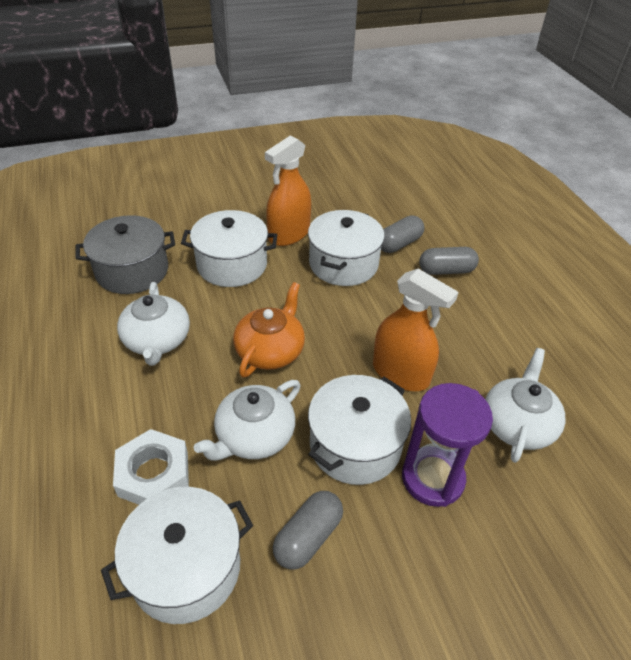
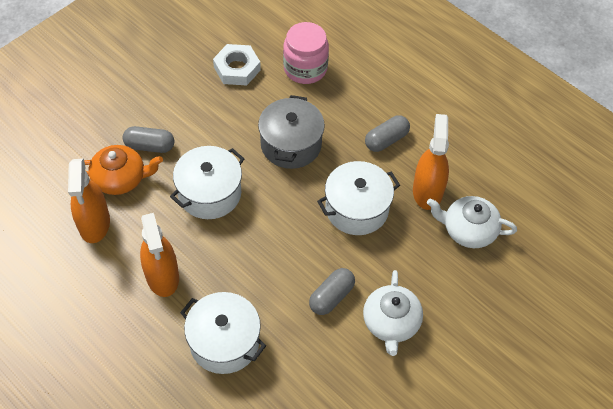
orange spray bottle: [265,135,311,246] [373,269,458,391] = 2 -> [68,159,110,243] [140,213,179,297] [413,114,449,210] = 3
pink jar: none = 0 -> [283,22,329,84] = 1
purple hourglass: [402,383,493,507] = 1 -> none = 0
white pot: [101,487,253,624] [181,210,277,287] [308,210,385,286] [308,375,411,485] = 4 -> [170,146,244,219] [180,292,266,374] [317,161,400,235] = 3
white teapot: [117,282,190,366] [194,380,301,461] [485,348,565,463] = 3 -> [363,270,423,356] [427,196,517,248] = 2

